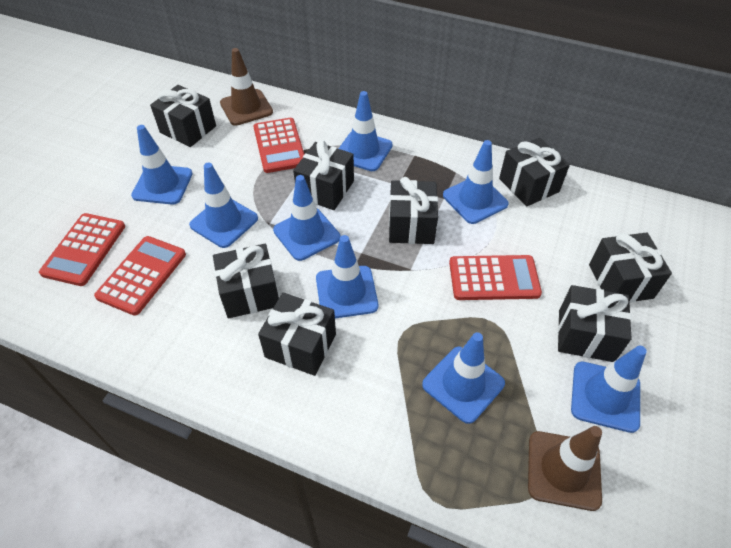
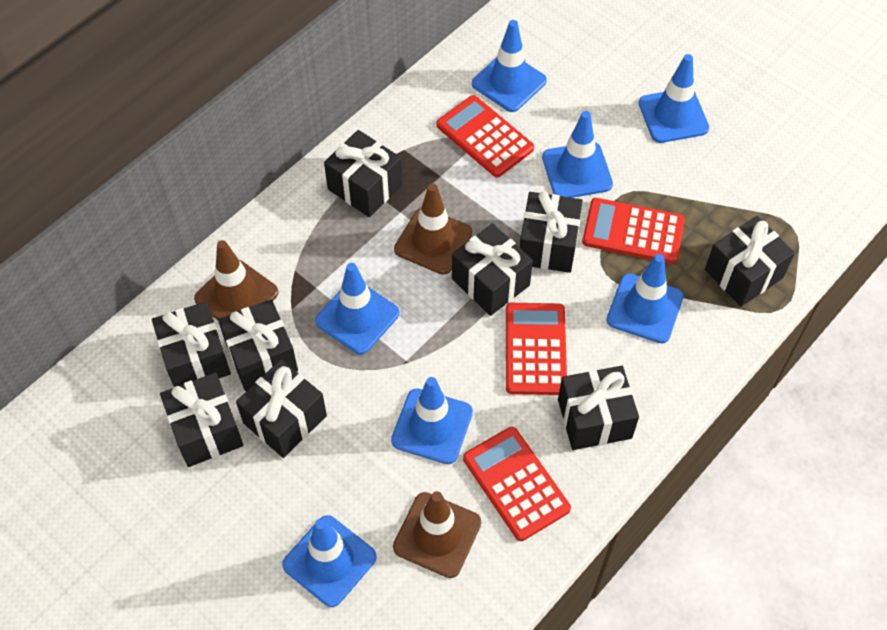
black gift: [150,85,216,147] [213,244,279,318] [258,293,336,376] [293,140,354,210] [389,177,438,244] [499,138,570,206] [558,285,632,362] [589,232,672,303] = 8 -> [152,302,231,387] [160,372,243,467] [218,299,298,391] [236,360,327,458] [324,130,403,217] [452,223,533,316] [520,191,583,273] [558,366,639,450] [705,216,795,307] = 9
blue traffic cone: [131,125,193,204] [189,163,258,248] [273,175,340,261] [316,235,378,318] [339,91,393,171] [422,332,505,424] [443,140,509,224] [571,346,647,433] = 8 -> [282,515,377,607] [315,263,400,354] [391,377,473,464] [472,20,547,112] [542,111,613,198] [607,254,684,343] [639,54,709,143] = 7
brown traffic cone: [220,48,273,126] [528,426,602,511] = 2 -> [194,240,279,320] [393,491,481,578] [394,184,472,275] = 3

